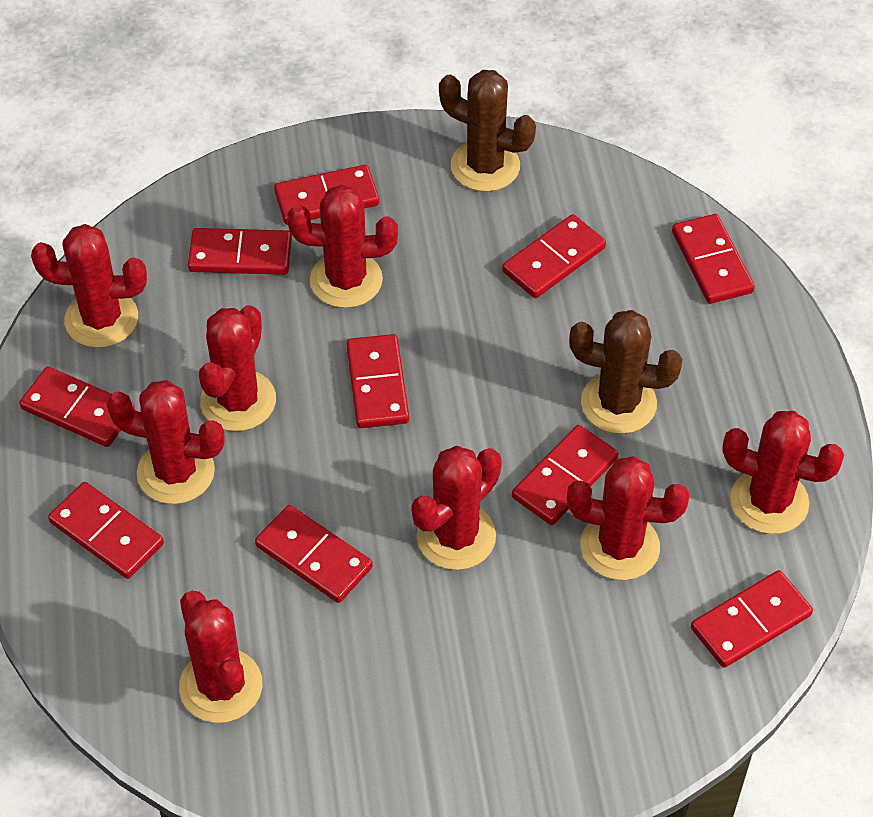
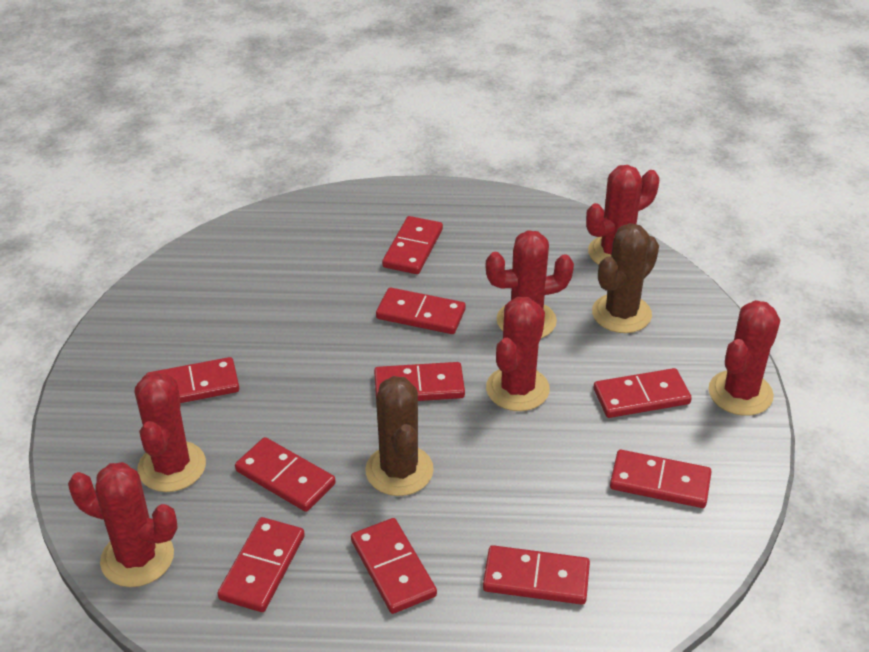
red cactus: [31,224,147,348] [106,380,225,504] [179,591,262,723] [199,305,276,431] [287,184,398,308] [411,446,502,570] [567,456,690,580] [722,411,844,534] = 8 -> [68,462,178,587] [135,372,206,492] [486,230,574,338] [486,297,550,411] [586,165,659,265] [708,300,780,416] = 6

